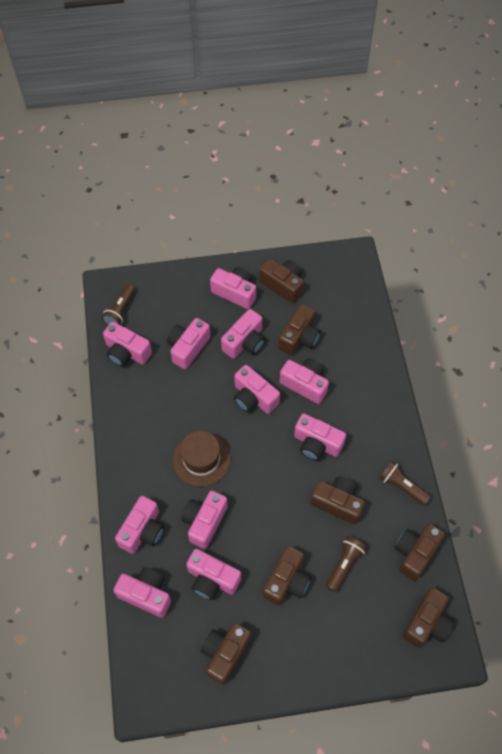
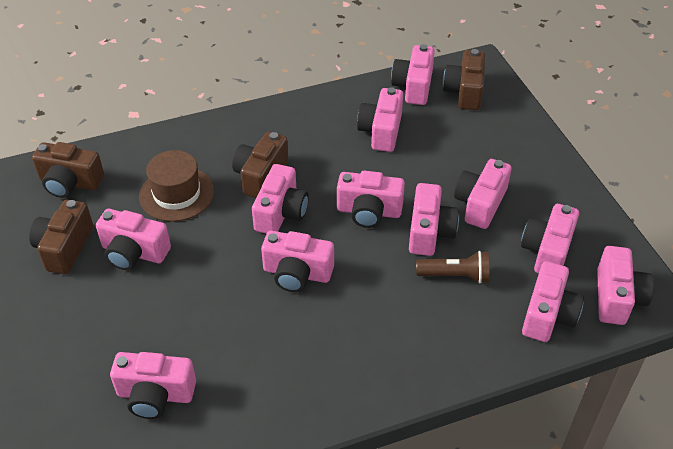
brown camera: [201,623,251,685] [259,259,304,303] [263,546,311,605] [278,304,321,356] [310,476,365,525] [394,524,445,581] [403,587,455,648] = 7 -> [29,200,93,274] [32,142,104,198] [232,132,288,198] [443,49,485,110] = 4
brown flashlight: [102,284,135,325] [326,536,367,592] [380,461,431,505] = 3 -> [416,251,489,284] = 1
pink camera: [103,322,152,367] [113,567,171,618] [115,496,164,554] [167,318,210,369] [181,491,228,549] [186,549,241,600] [210,267,256,309] [221,309,265,359] [234,365,280,414] [279,358,329,404] [294,414,346,461] = 11 -> [96,209,171,270] [110,352,196,419] [252,164,309,234] [261,231,334,292] [337,171,405,228] [357,87,403,152] [391,44,435,105] [409,183,459,256] [454,159,512,229] [521,204,579,274] [522,261,584,342] [597,246,654,325] = 12

